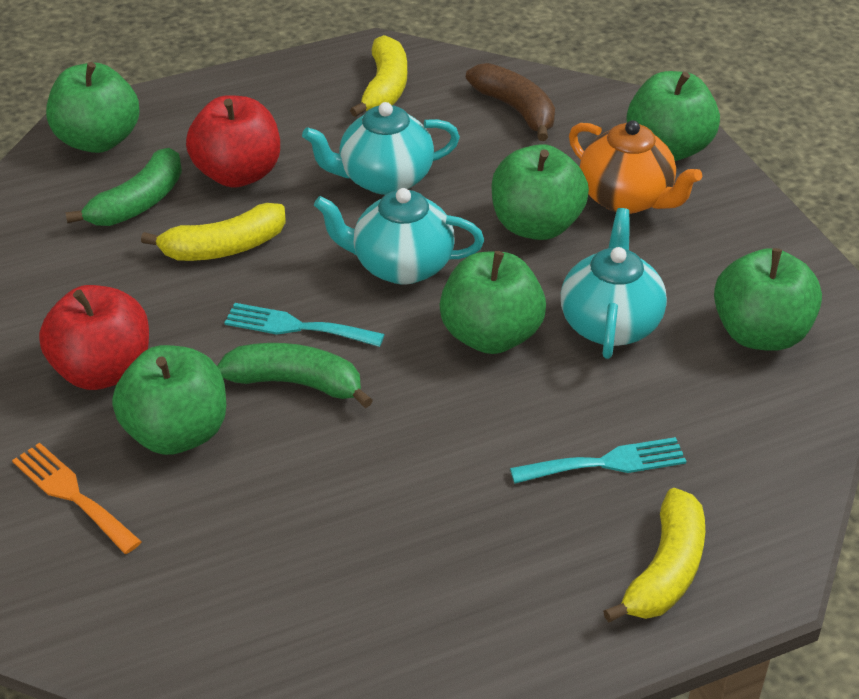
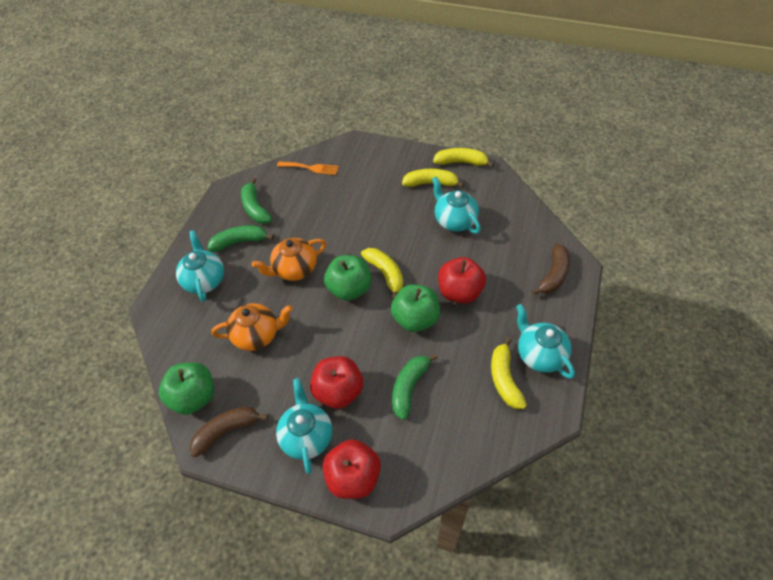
brown banana: [466,63,555,141] = 1 -> [189,406,268,457] [532,244,570,295] = 2
green apple: [46,62,140,153] [112,345,226,455] [440,251,546,354] [492,144,589,240] [627,71,720,161] [714,248,822,351] = 6 -> [159,362,214,415] [324,255,372,301] [391,284,440,332] = 3
green banana: [65,148,182,226] [217,343,373,408] = 2 -> [207,225,274,252] [241,178,272,224] [392,353,438,420] = 3
orange teapot: [569,120,702,214] = 1 -> [211,303,293,351] [252,238,326,281] = 2
red apple: [39,285,149,390] [186,95,280,188] = 2 -> [310,356,363,409] [323,439,381,499] [438,257,486,303] = 3
turquoise fork: [224,303,385,347] [510,437,686,484] = 2 -> none = 0
turquoise teapot: [302,102,460,195] [314,188,484,284] [561,208,667,359] = 3 -> [176,230,224,302] [276,378,332,474] [432,177,481,234] [516,304,575,379] = 4
yellow banana: [141,203,286,261] [350,35,407,117] [603,488,705,622] = 3 -> [361,248,403,300] [402,169,465,188] [433,148,494,168] [491,338,527,409] = 4

